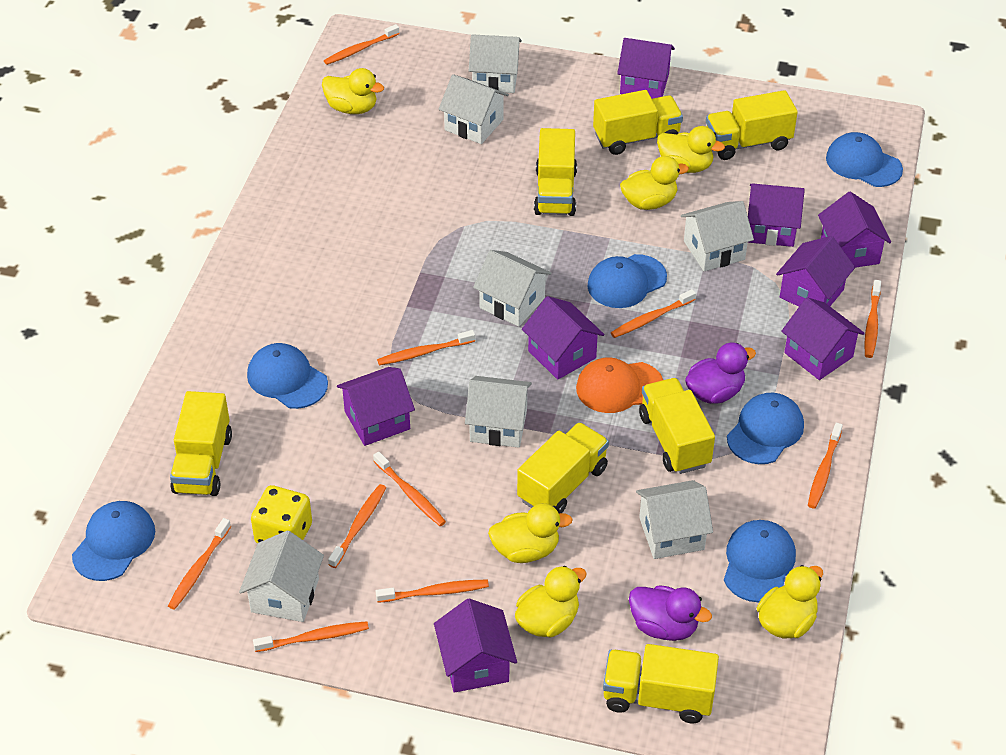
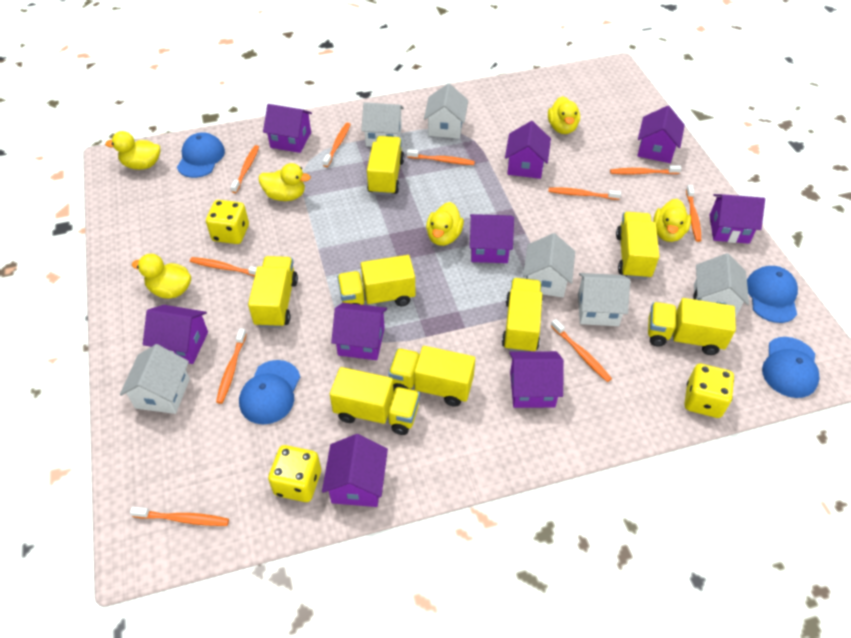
blue cap: [72,501,155,581] [247,343,328,409] [588,254,667,308] [724,520,796,602] [727,393,804,464] [826,132,903,187] = 6 -> [177,132,225,178] [239,360,300,425] [747,266,798,323] [762,337,820,398] = 4
orange cap: [576,357,663,413] = 1 -> none = 0
purple duck: [629,585,712,641] [685,343,756,404] = 2 -> none = 0
purple house: [337,367,415,446] [434,598,517,693] [522,296,605,380] [617,38,675,99] [748,183,805,247] [776,236,855,307] [781,297,865,380] [818,192,891,268] = 8 -> [143,305,208,364] [263,104,312,153] [322,434,388,507] [331,303,387,360] [470,214,514,263] [505,121,551,179] [509,351,564,408] [637,106,685,163] [709,194,765,244] = 9
white house: [239,531,324,622] [439,74,509,144] [465,376,532,448] [469,34,522,93] [473,250,551,327] [636,480,713,559] [681,201,754,271] = 7 -> [120,344,190,414] [361,102,404,147] [424,83,468,139] [523,233,575,297] [578,273,630,326] [693,253,749,318] = 6
yellow dice: [251,485,312,544] = 1 -> [206,200,249,244] [268,445,321,502] [685,364,734,418] = 3
yellow truck: [170,391,232,496] [517,422,609,513] [534,128,577,216] [593,90,683,155] [603,644,719,724] [639,378,715,474] [706,90,798,160] = 7 -> [248,256,298,328] [330,367,420,435] [337,255,416,306] [367,136,404,196] [388,346,475,407] [502,278,543,352] [616,212,659,279] [648,298,736,355] = 8

